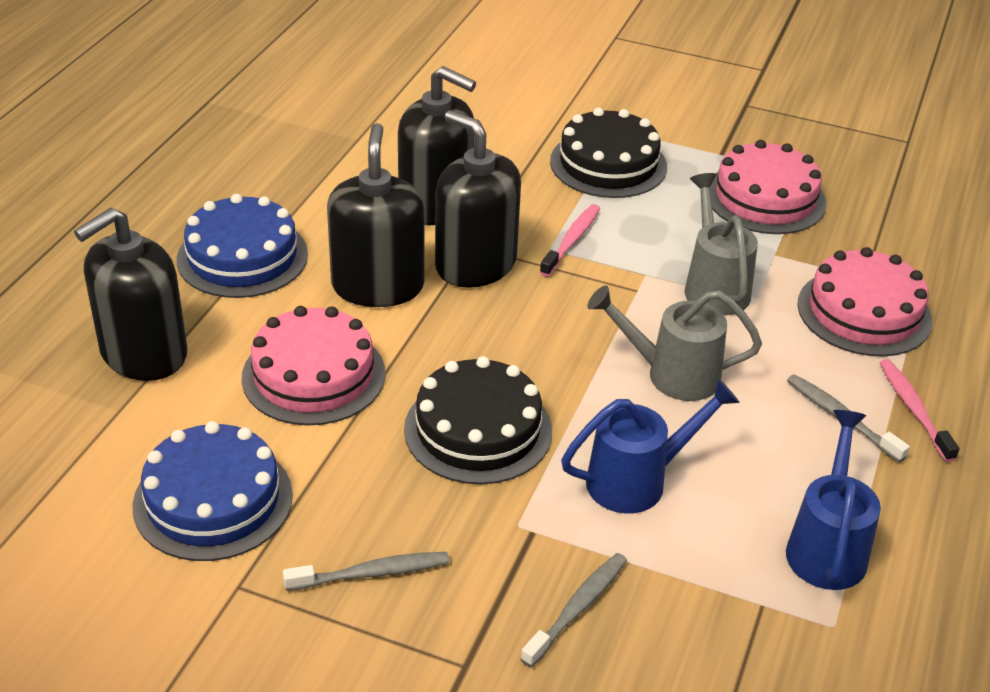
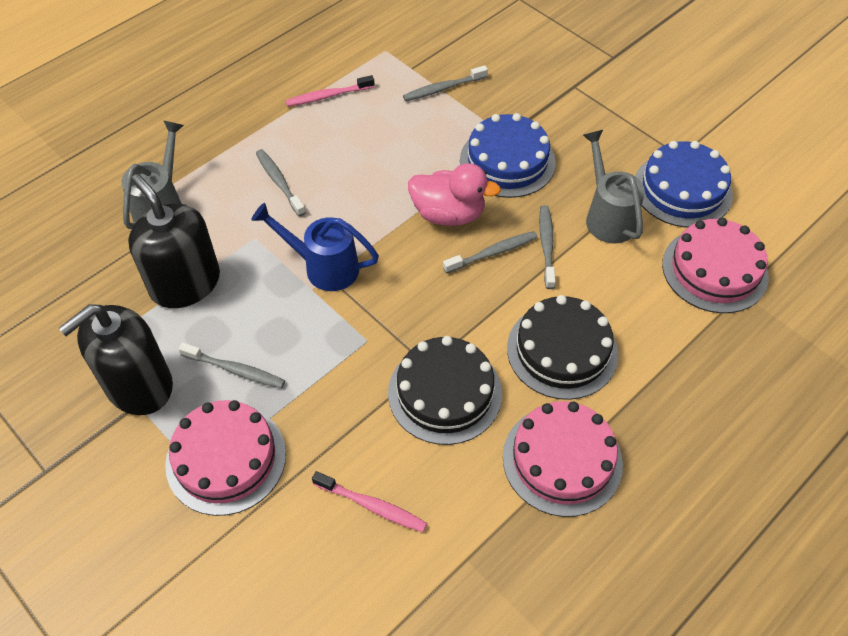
black soap dispenser: [74,207,187,381] [327,123,424,307] [398,66,476,225] [435,110,521,288] = 4 -> [59,304,173,415] [128,174,220,308] = 2
blue watering can: [561,379,740,514] [786,410,881,590] = 2 -> [251,203,379,291] = 1
grey toothbrush: [283,552,449,591] [521,553,627,667] [787,374,910,462] = 3 -> [179,343,285,388] [256,149,306,217] [403,65,488,101] [443,231,538,274] [539,205,556,289] = 5
pink duck: none = 0 -> [408,163,501,226] = 1

